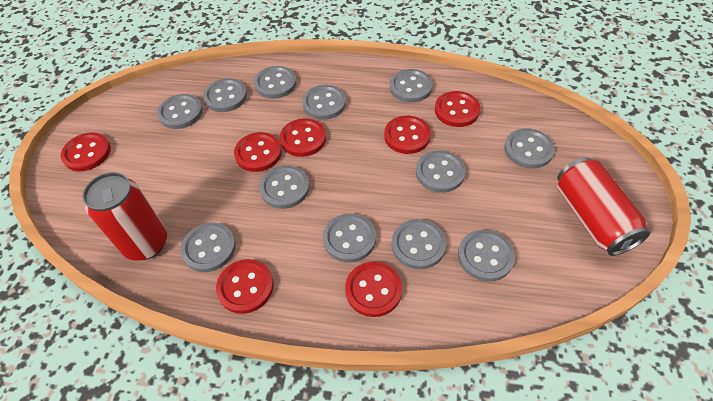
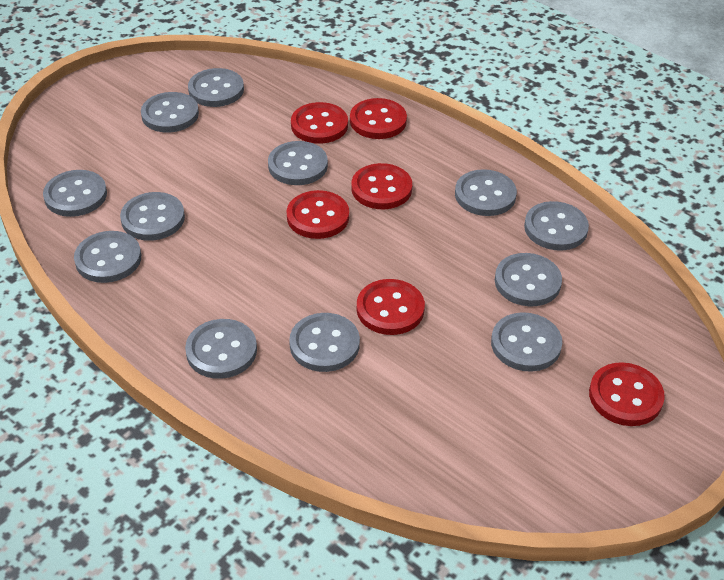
red button: [61,133,111,172] [216,259,274,314] [234,132,282,172] [280,118,326,157] [345,262,402,317] [384,116,431,154] [435,91,480,127] = 7 -> [287,190,349,239] [291,102,348,144] [350,98,407,139] [352,163,412,209] [357,279,425,335] [589,362,665,426] = 6
red can: [83,172,167,261] [557,157,650,256] = 2 -> none = 0

